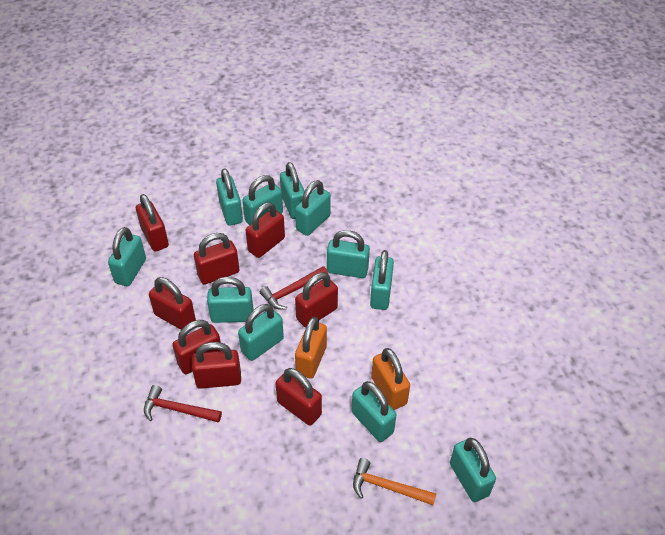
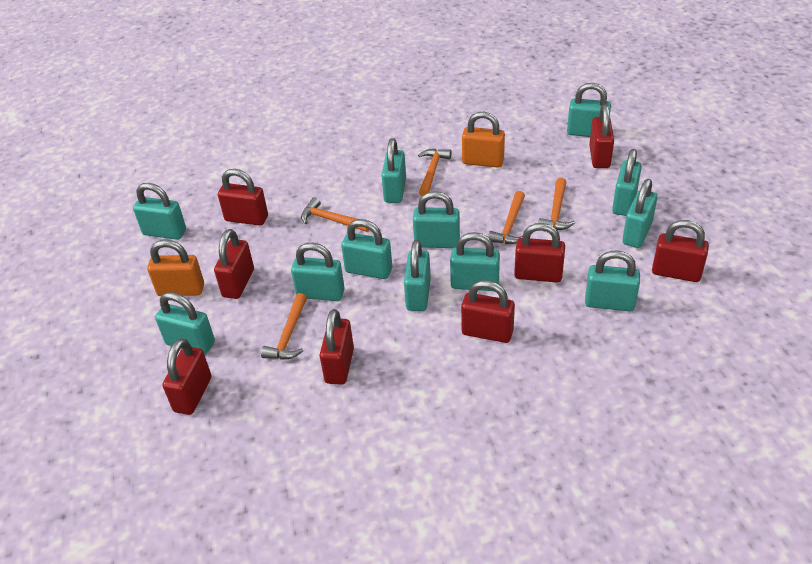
orange hammer: [353,458,436,505] = 1 -> [261,293,307,360] [301,197,369,232] [418,149,452,196] [488,191,525,244] [538,178,575,230] = 5
red hammer: [144,385,222,423] [260,266,328,310] = 2 -> none = 0
turquoise padlock: [108,227,146,286] [207,277,253,323] [216,168,243,226] [238,304,284,361] [242,175,283,225] [280,162,305,219] [295,180,331,236] [327,230,370,278] [352,381,396,442] [370,250,394,310] [450,438,496,502] = 11 -> [133,183,186,240] [155,292,215,354] [291,242,345,301] [341,219,392,279] [381,138,406,203] [404,240,431,311] [413,191,460,248] [450,232,500,291] [567,83,611,137] [585,250,640,312] [612,149,642,216] [622,179,658,248] = 12

